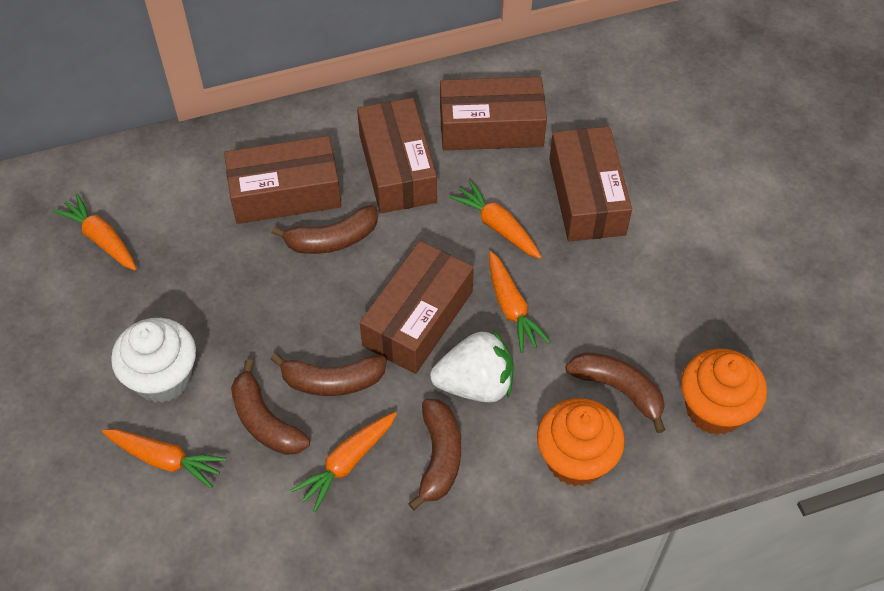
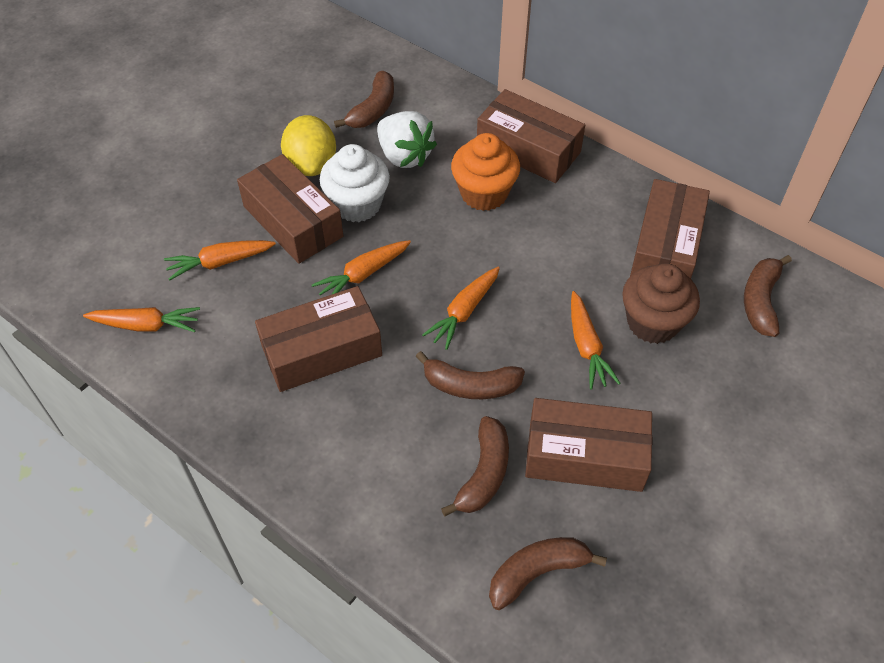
brown cupcake: none = 0 -> [622,263,700,344] = 1
orange cupcake: [537,398,625,486] [681,349,767,435] = 2 -> [451,133,520,211] = 1
yellow lemon: none = 0 -> [281,115,336,176] = 1

